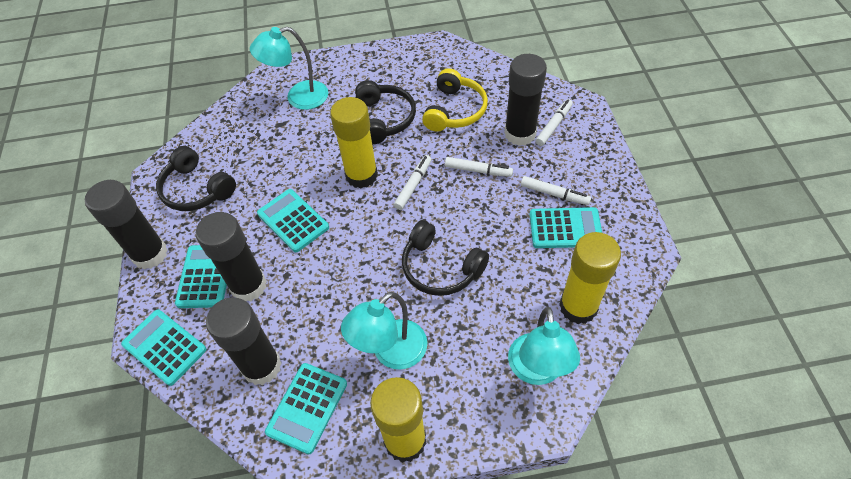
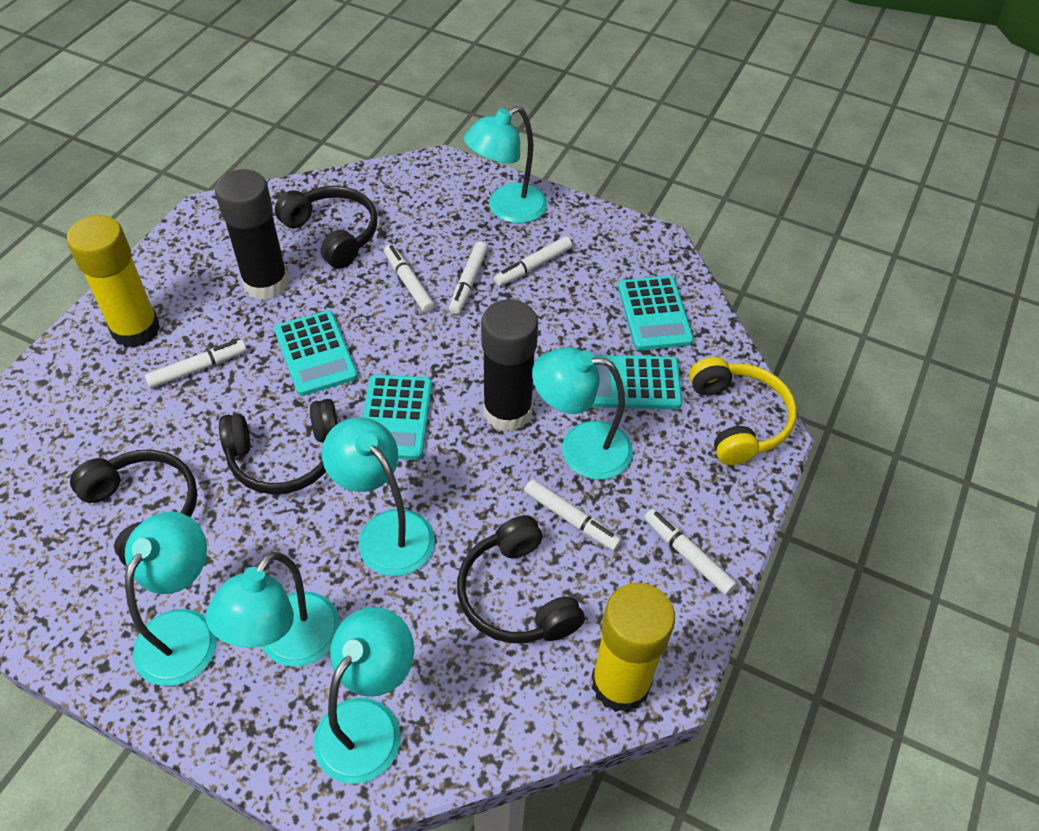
black glue stick: [85,180,168,269] [196,212,267,301] [206,297,282,385] [504,54,547,146] = 4 -> [215,169,289,300] [481,299,538,432] = 2
black headphones: [156,146,236,211] [355,80,416,144] [402,220,489,296] = 3 -> [70,450,198,566] [219,399,338,494] [275,186,377,269] [457,515,585,643] = 4
turquoise calculator: [121,309,206,386] [175,245,227,308] [257,189,329,252] [265,363,347,455] [529,207,602,248] = 5 -> [274,310,358,396] [363,374,432,460] [591,355,682,409] [618,276,694,350] = 4
turquoise lamp: [250,27,328,110] [341,292,427,370] [508,307,580,385] = 3 -> [125,511,217,686] [205,552,340,667] [314,607,414,784] [322,417,435,576] [464,106,547,223] [532,347,633,480] = 6
white marker: [394,155,432,210] [445,157,513,177] [521,176,591,205] [536,99,573,146] = 4 -> [145,340,247,388] [384,244,435,313] [449,242,488,315] [494,236,572,286] [524,479,622,551] [644,509,737,595] = 6
yellow glue stick: [330,97,378,188] [370,377,426,463] [559,232,621,324] = 3 -> [67,215,160,348] [592,583,675,712] = 2

